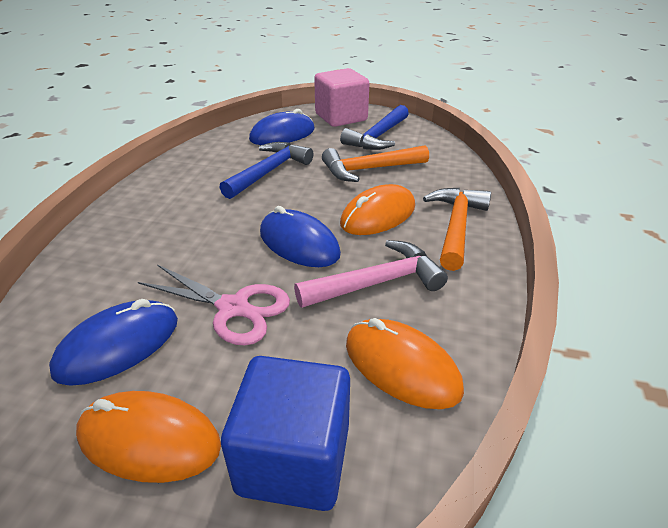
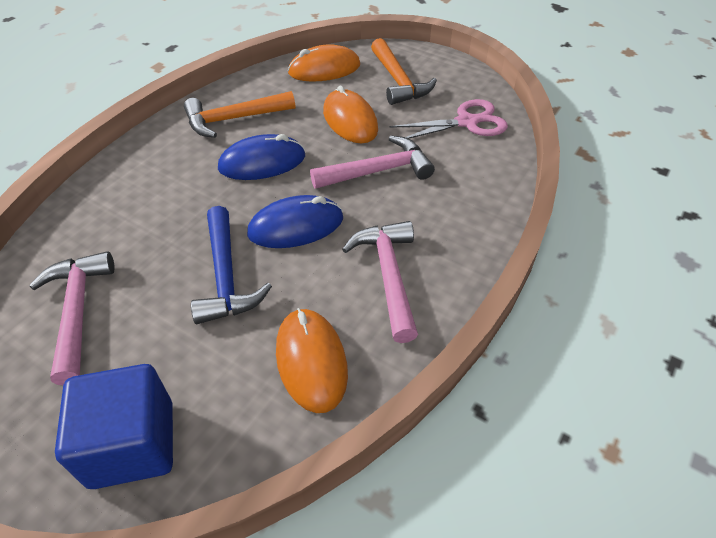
blue hammer: [219,142,314,199] [340,105,409,150] = 2 -> [191,206,272,324] = 1
blue mouse: [49,299,178,385] [249,109,315,145] [260,206,341,267] = 3 -> [218,134,305,180] [247,195,343,248] = 2
pink cube: [314,68,370,127] = 1 -> none = 0
pink hammer: [294,240,448,308] = 1 -> [29,251,115,385] [310,135,435,189] [342,221,418,343] = 3

